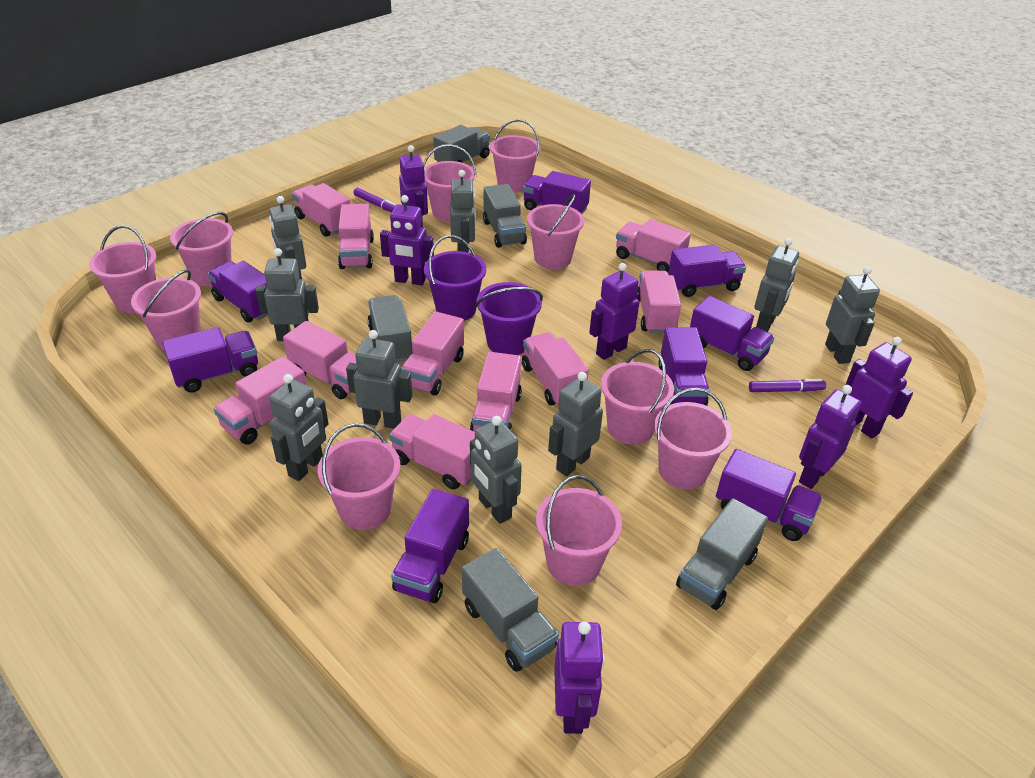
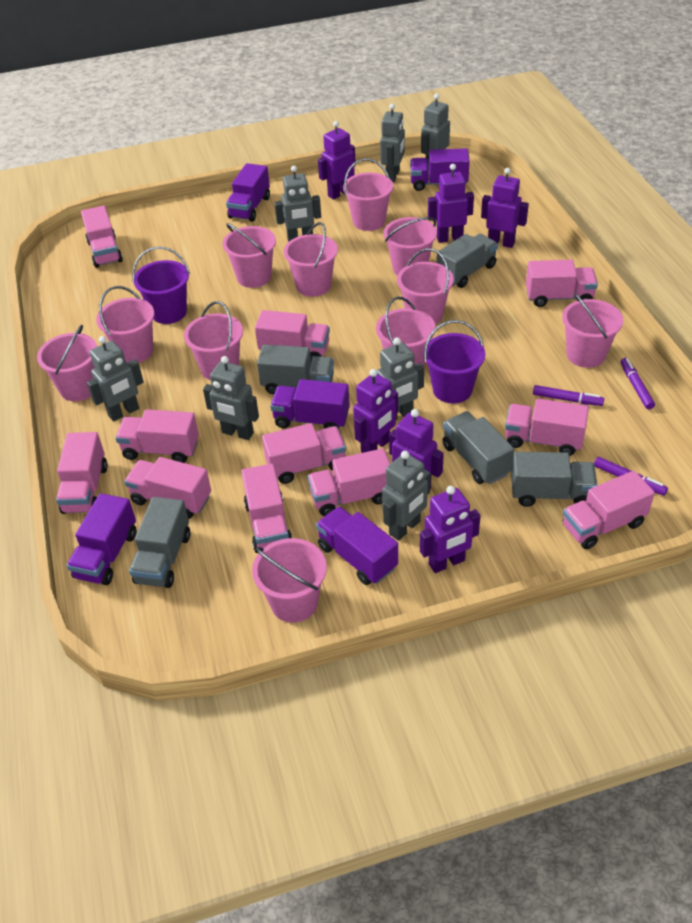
grey robot: [255,248,319,341] [269,196,306,279] [269,374,329,481] [346,330,412,429] [450,170,476,253] [470,416,522,524] [548,372,603,476] [755,238,799,332] [825,266,880,364] = 9 -> [87,336,144,422] [203,356,259,440] [274,166,321,242] [377,337,424,420] [380,103,405,182] [382,451,431,541] [421,93,450,171] = 7
pink bucket: [89,225,156,313] [131,269,201,351] [170,212,233,286] [318,423,400,530] [423,144,476,222] [490,119,541,193] [527,194,584,269] [536,475,622,586] [601,349,674,445] [654,388,732,490] = 10 -> [37,325,97,401] [96,286,154,364] [184,301,243,380] [223,223,276,288] [252,538,327,623] [284,222,338,297] [343,158,393,231] [376,296,436,366] [383,217,437,276] [397,248,454,324] [562,293,623,368] = 11
pink truck: [214,356,306,445] [283,321,356,399] [292,183,350,237] [338,204,374,269] [389,414,475,490] [401,311,464,396] [470,352,522,432] [522,332,589,406] [616,219,691,272] [637,270,681,333] = 10 -> [56,432,108,514] [81,206,123,268] [115,409,199,463] [124,457,211,519] [241,464,292,553] [255,310,330,361] [262,423,346,484] [308,448,390,516] [505,398,589,456] [526,260,598,307] [562,471,655,549] = 11
purple marker: [353,188,396,212] [749,379,826,392] = 2 -> [533,385,604,406] [594,457,668,496] [620,358,655,409] = 3
purple truck: [162,327,258,393] [208,261,268,323] [391,489,469,603] [523,171,591,214] [658,327,710,406] [668,244,746,297] [690,296,774,371] [716,449,823,541] = 8 -> [67,493,137,585] [226,163,270,222] [270,379,350,429] [316,506,398,585] [410,148,470,191] = 5

